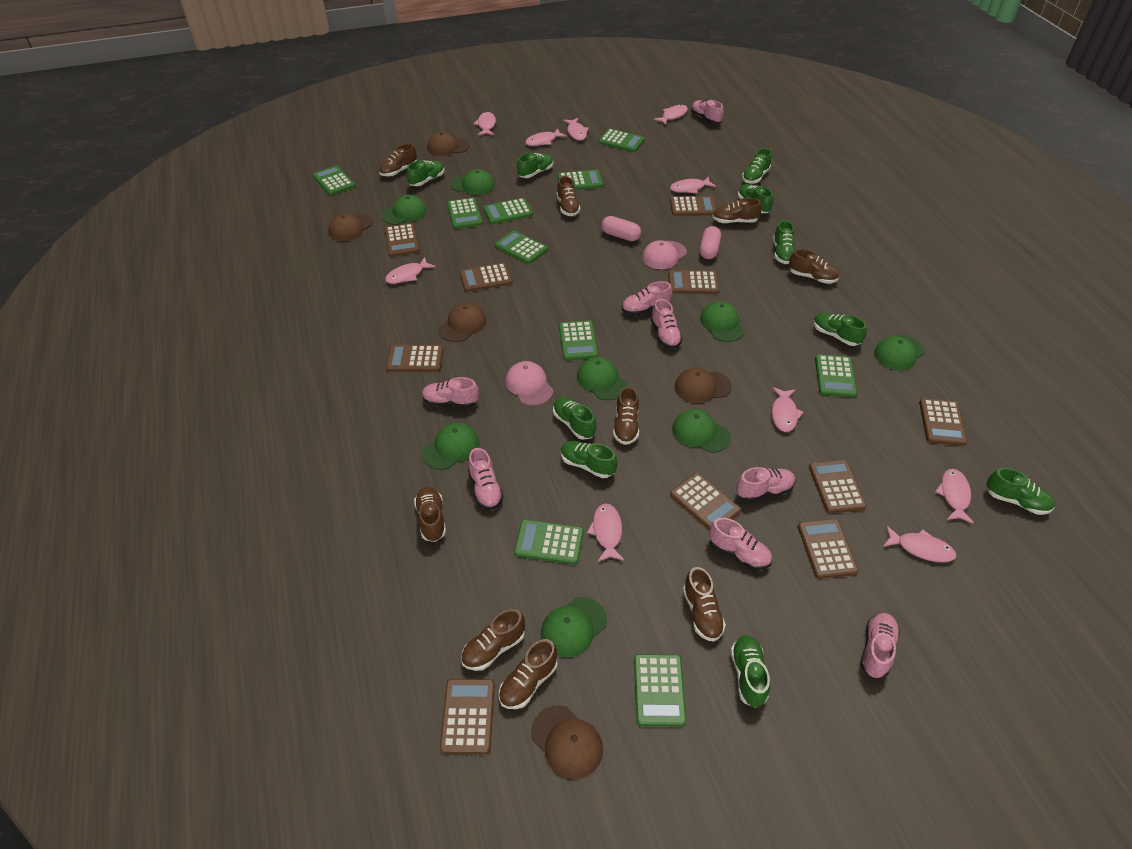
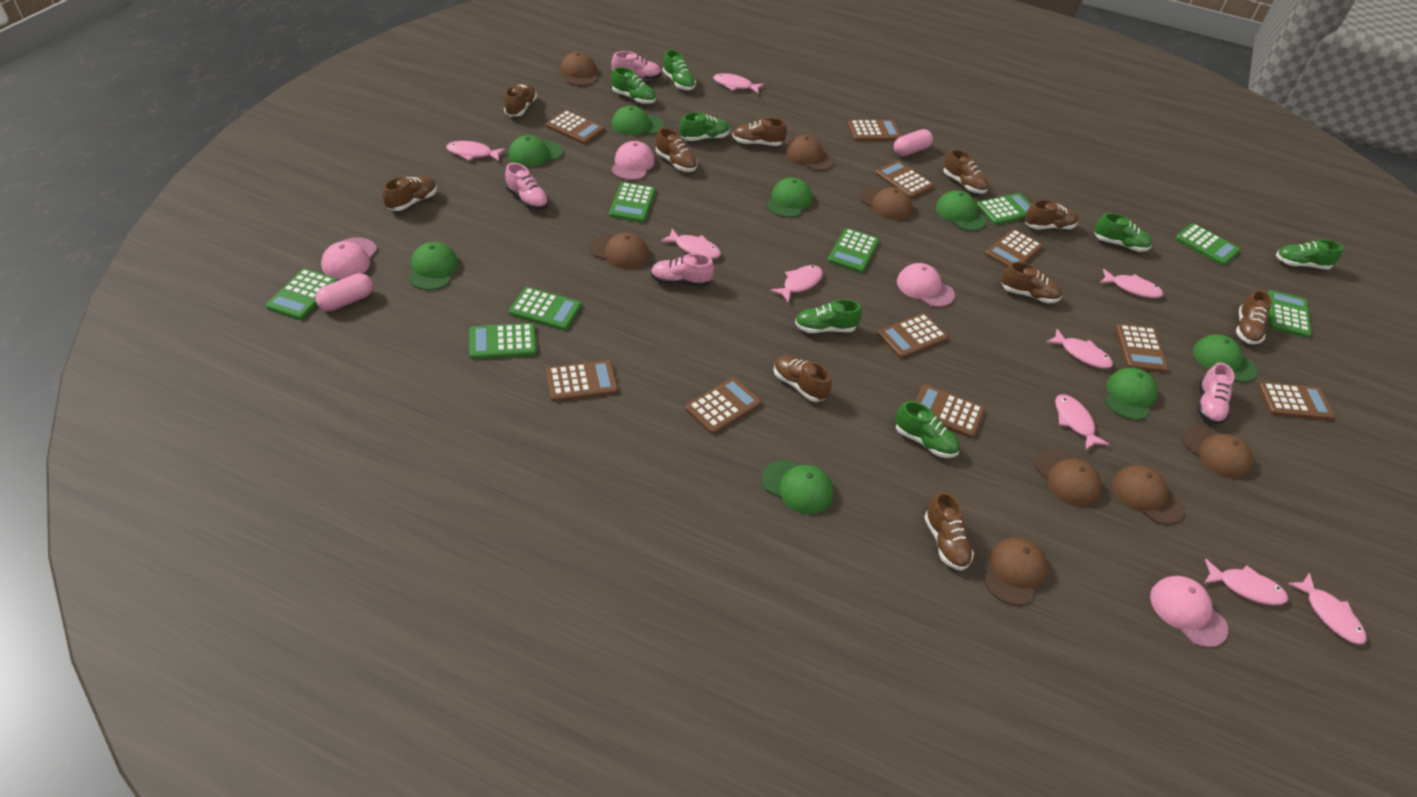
brown cap: [328,213,373,241] [427,132,470,156] [439,303,486,342] [531,705,603,779] [675,368,732,403] = 5 -> [560,52,597,86] [590,232,649,269] [785,135,835,171] [860,187,912,220] [984,537,1048,605] [1035,449,1102,506] [1112,465,1184,524] [1183,426,1253,479] = 8
brown shoe: [379,144,417,176] [414,487,446,542] [461,609,525,671] [499,639,557,709] [557,176,580,216] [613,386,639,445] [683,567,726,642] [712,198,762,223] [789,249,839,284] = 9 -> [383,177,437,211] [504,84,537,116] [656,128,697,172] [732,118,787,146] [774,355,831,402] [924,492,974,571] [943,149,988,194] [1001,262,1062,303] [1025,200,1078,229] [1236,290,1272,344] = 10
green calculator: [312,165,355,195] [447,198,483,229] [483,198,533,224] [495,230,548,264] [514,520,584,565] [557,170,603,190] [559,321,598,360] [598,129,645,152] [634,654,686,727] [815,354,857,397] = 10 -> [266,268,338,320] [469,323,537,359] [509,287,582,331] [609,182,656,223] [828,228,879,273] [976,193,1031,225] [1175,223,1240,265] [1267,290,1311,338] = 8
green shoe: [406,160,445,186] [517,153,553,178] [553,397,596,440] [561,441,618,478] [731,635,770,708] [738,184,773,213] [742,148,772,183] [773,220,795,264] [813,313,867,346] [986,468,1055,515] = 10 -> [611,67,656,104] [663,50,696,90] [680,112,730,141] [795,299,862,333] [895,401,960,458] [1094,213,1152,252] [1276,239,1343,270] = 7
pink cap: [505,361,554,406] [642,240,687,269] = 2 -> [321,237,377,279] [611,141,655,180] [897,263,955,307] [1150,576,1228,648] = 4
pink fish: [385,257,435,284] [474,112,496,135] [525,129,567,146] [563,118,589,141] [587,503,624,562] [654,104,688,125] [670,177,716,194] [772,387,804,432] [883,526,957,562] [935,469,974,524] = 10 -> [446,141,505,161] [660,229,721,259] [713,73,764,94] [770,265,823,303] [1046,329,1113,369] [1055,394,1109,450] [1100,269,1163,298] [1204,559,1288,605] [1288,573,1366,644] = 9
pink shoe: [422,377,479,407] [468,448,504,510] [622,281,672,316] [651,299,683,349] [691,100,724,124] [709,518,772,570] [736,467,796,502] [860,613,900,678] = 8 -> [505,163,549,210] [611,51,662,80] [651,253,714,286] [1198,363,1234,424] = 4

